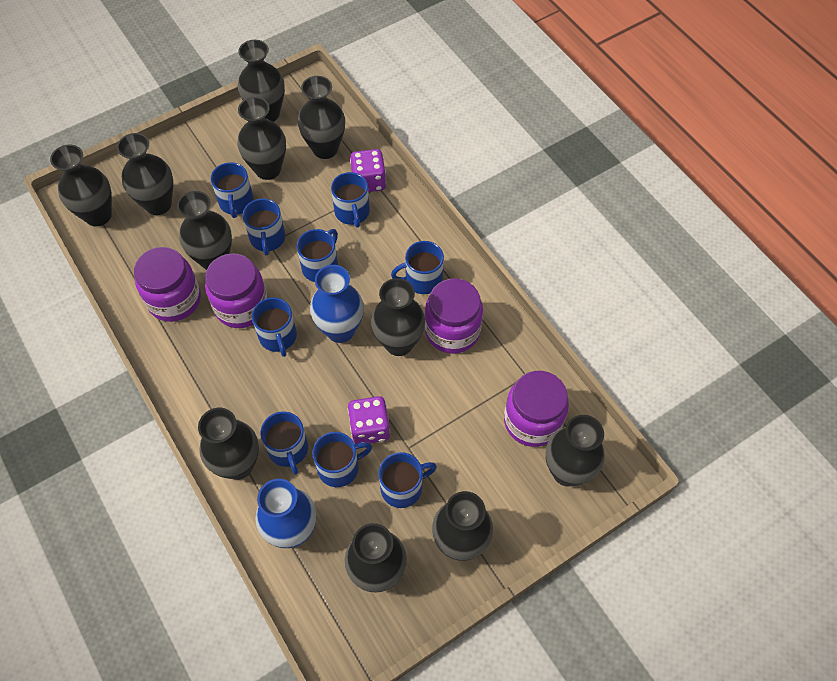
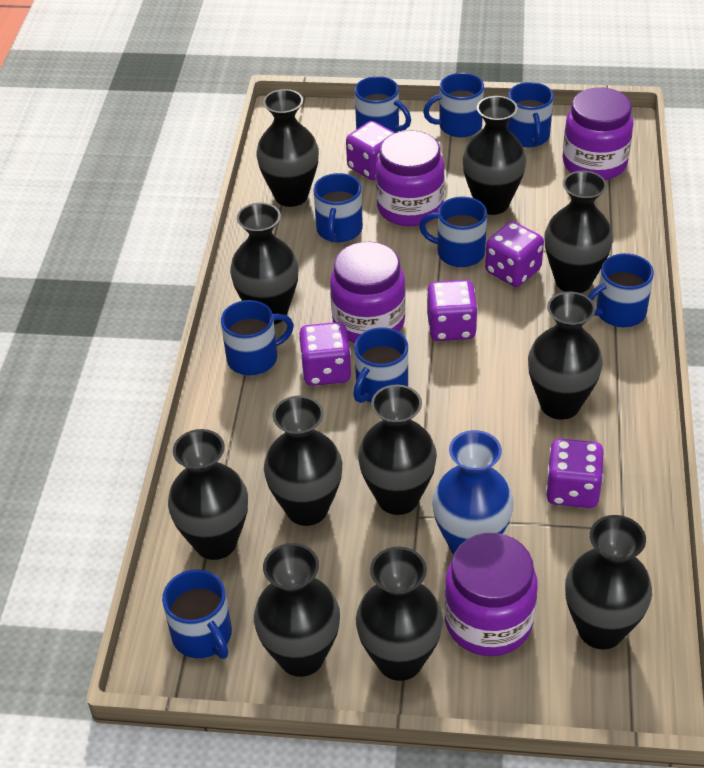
blue vase: [255,479,316,548] [310,265,364,343] = 2 -> [432,430,514,555] = 1
purple dice: [348,396,390,444] [350,149,386,192] = 2 -> [299,322,351,386] [346,121,395,180] [427,280,478,341] [485,221,544,287] [546,439,604,508] = 5

